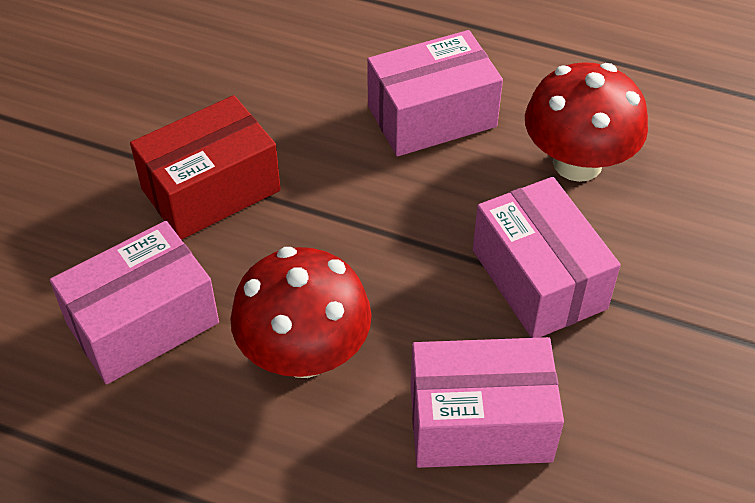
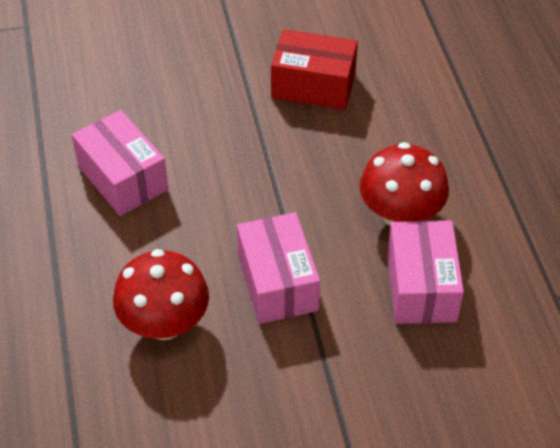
pink box: [50,221,219,384] [367,30,503,156] [410,337,564,468] [473,177,621,338] = 4 -> [72,110,168,216] [237,212,320,324] [387,220,464,324] = 3

